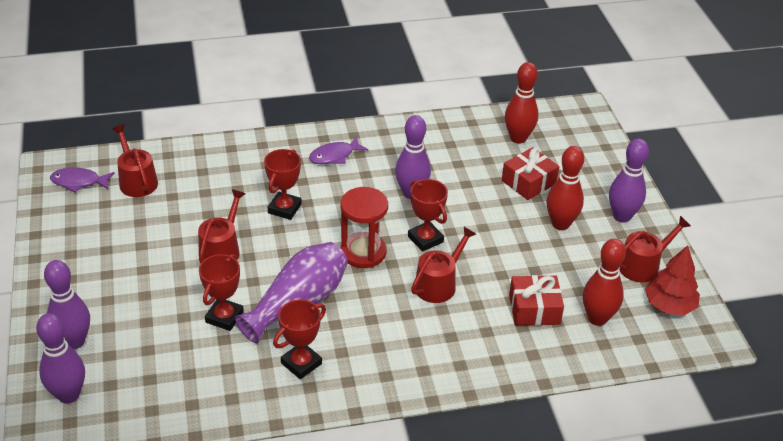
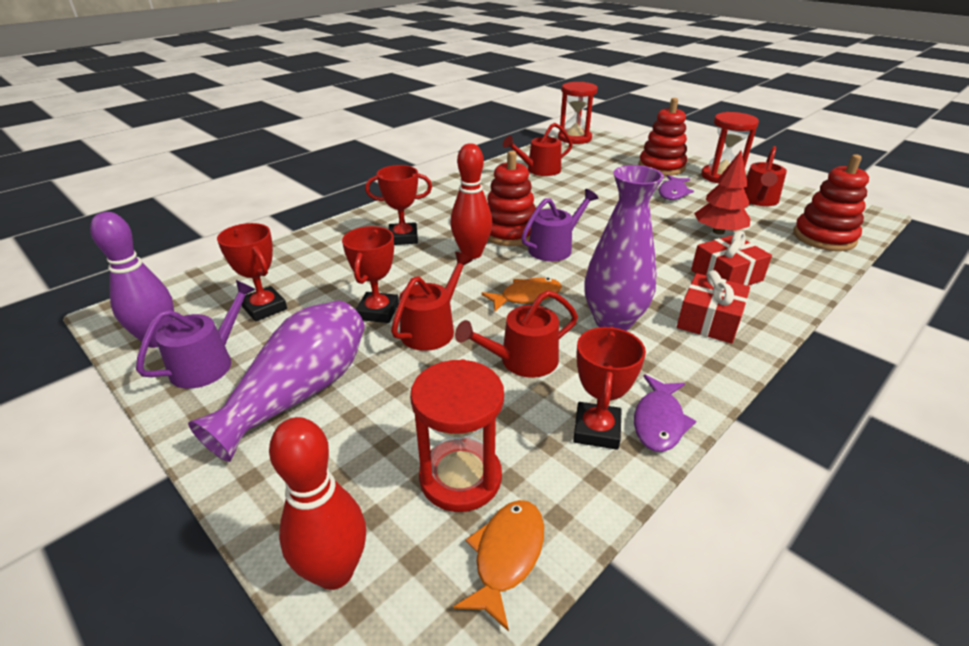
orange fish: none = 0 -> [453,500,544,632] [481,278,562,311] = 2
purple bowling pin: [36,313,85,404] [44,260,90,350] [395,115,431,199] [609,139,649,223] = 4 -> [90,212,174,348] = 1
purple vase: [235,242,348,343] = 1 -> [188,300,365,462] [584,165,664,331] = 2
purple watering can: none = 0 -> [136,280,256,389] [521,189,598,261] = 2
red bowling pin: [505,62,538,143] [547,146,584,230] [583,239,626,326] = 3 -> [269,417,366,590] [450,143,493,259] = 2
red hourglass: [341,187,388,268] = 1 -> [410,359,504,512] [558,82,598,144] [701,112,759,183] = 3
red stacking toy: none = 0 -> [487,151,536,246] [638,98,687,176] [793,154,869,251] = 3

